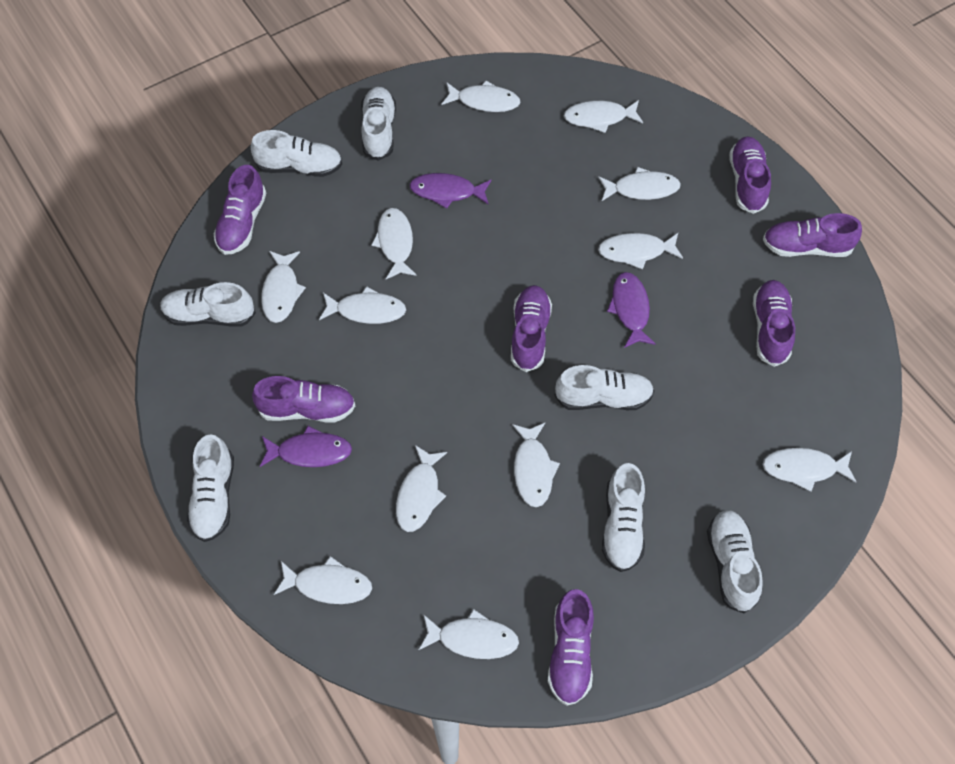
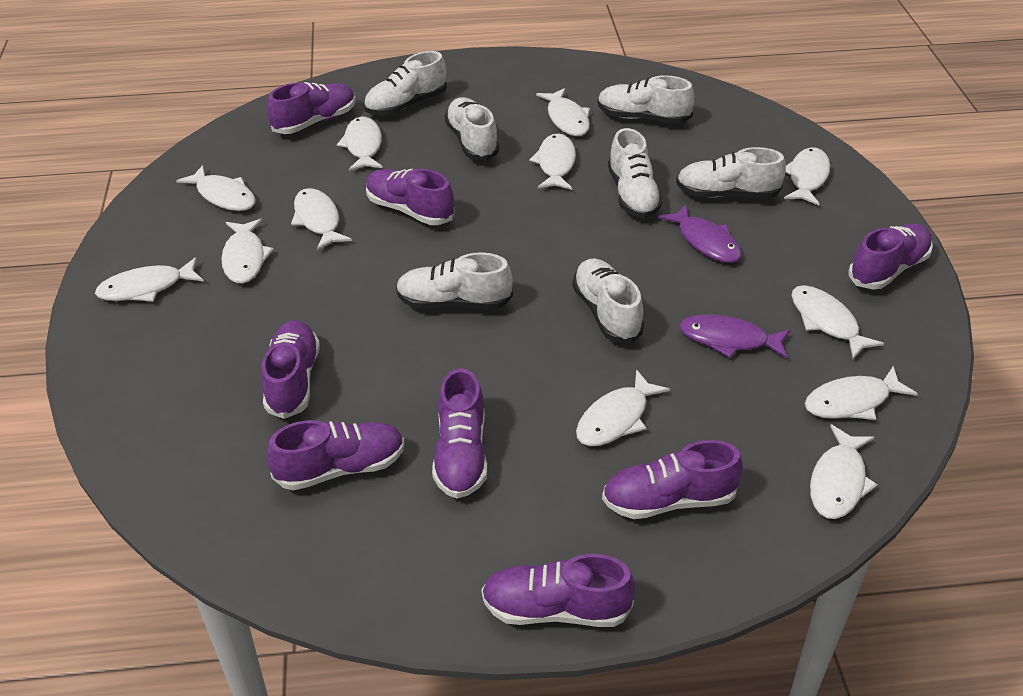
purple fish: [260,426,352,467] [409,173,491,209] [607,272,656,348] = 3 -> [658,204,742,263] [679,314,790,359] = 2
purple shoe: [213,165,266,255] [252,376,355,423] [511,285,552,372] [548,589,594,706] [729,136,771,214] [753,280,795,367] [763,213,862,257] = 7 -> [261,320,320,419] [267,82,356,134] [267,420,405,490] [366,169,455,225] [432,368,487,499] [482,554,636,627] [602,440,743,519] [848,224,933,290] = 8

